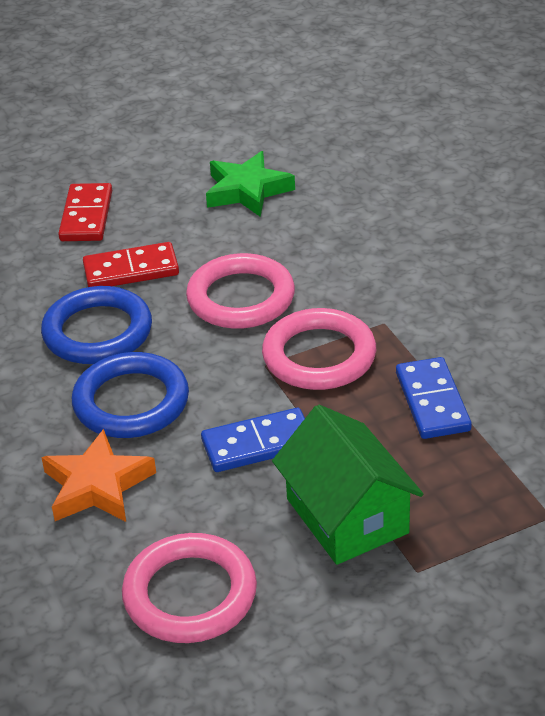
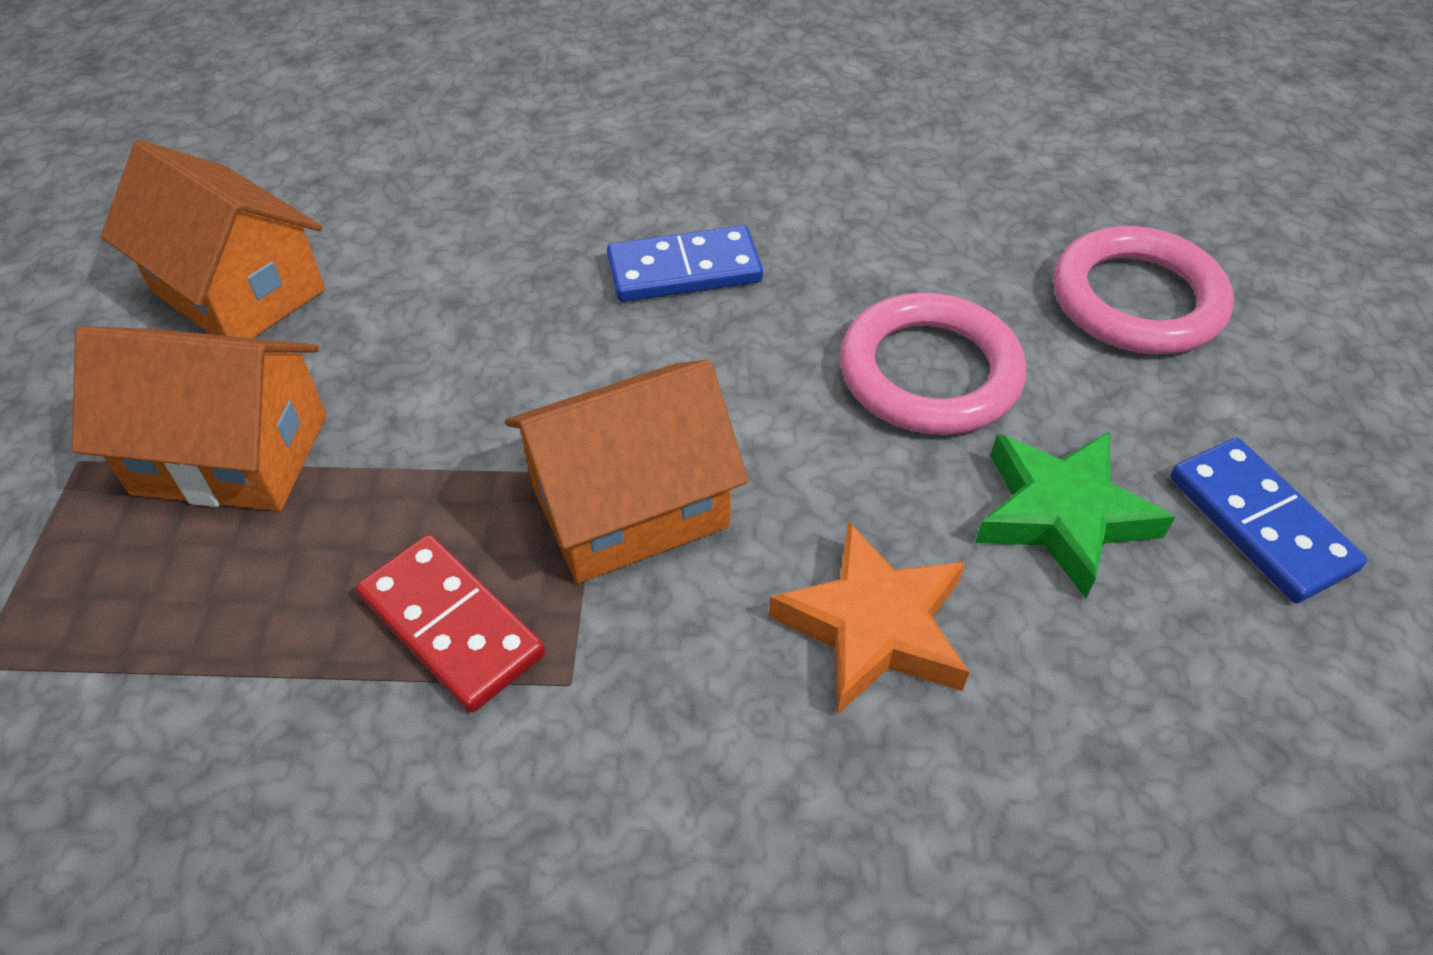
blue ring: [41,286,152,364] [72,352,189,438] = 2 -> none = 0
green house: [272,405,423,565] = 1 -> none = 0
orange house: none = 0 -> [72,326,327,511] [101,140,325,338] [505,360,749,583] = 3
pink ring: [122,533,257,643] [186,253,295,329] [262,308,376,390] = 3 -> [840,293,1026,435] [1054,226,1234,354] = 2
red domino: [58,183,112,241] [83,242,179,287] = 2 -> [356,535,545,713] = 1

